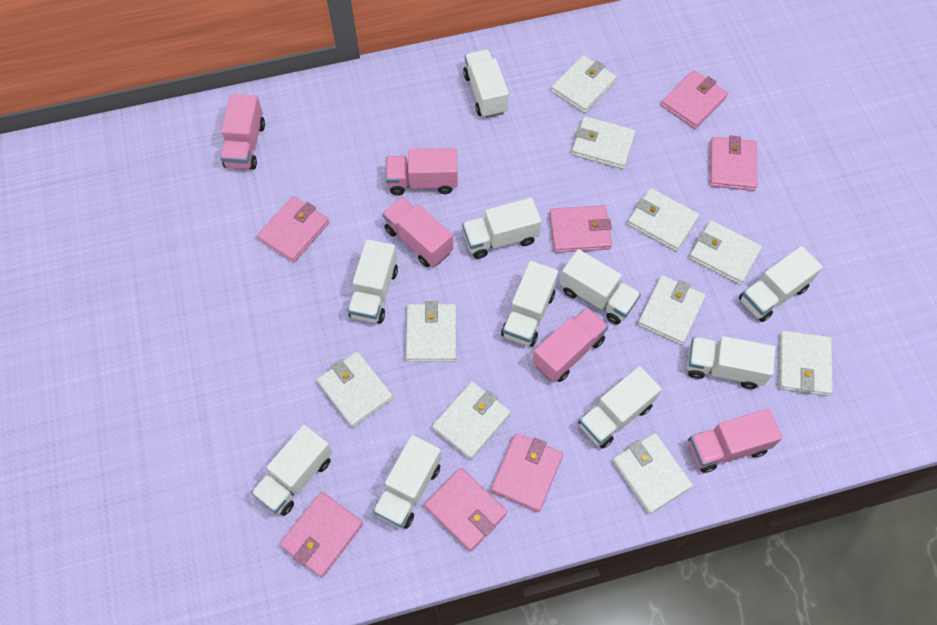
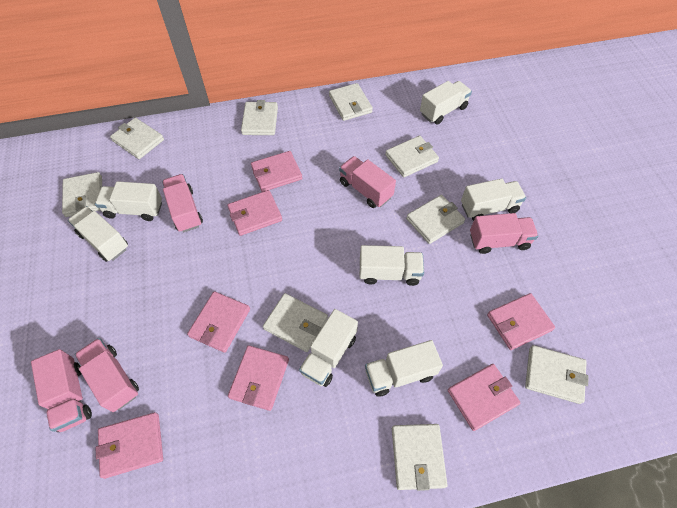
white truck: [251,425,332,516] [348,239,398,323] [373,435,441,529] [462,198,542,259] [463,49,509,118] [501,261,558,347] [560,249,641,325] [578,366,662,449] [687,336,775,389] [739,246,823,322] = 10 -> [68,206,128,262] [95,181,162,221] [299,309,358,387] [360,245,424,286] [365,340,443,397] [420,81,472,124] [461,179,526,221] = 7
white wallet: [317,351,393,428] [406,301,456,362] [432,381,511,460] [551,55,617,113] [572,116,636,169] [612,433,693,514] [627,188,700,251] [638,275,706,345] [689,220,762,285] [779,331,833,396] = 10 -> [62,172,102,217] [110,118,164,159] [241,100,278,135] [263,293,328,352] [329,83,373,121] [385,136,439,177] [392,424,448,491] [406,195,465,244] [525,345,589,404] = 9

